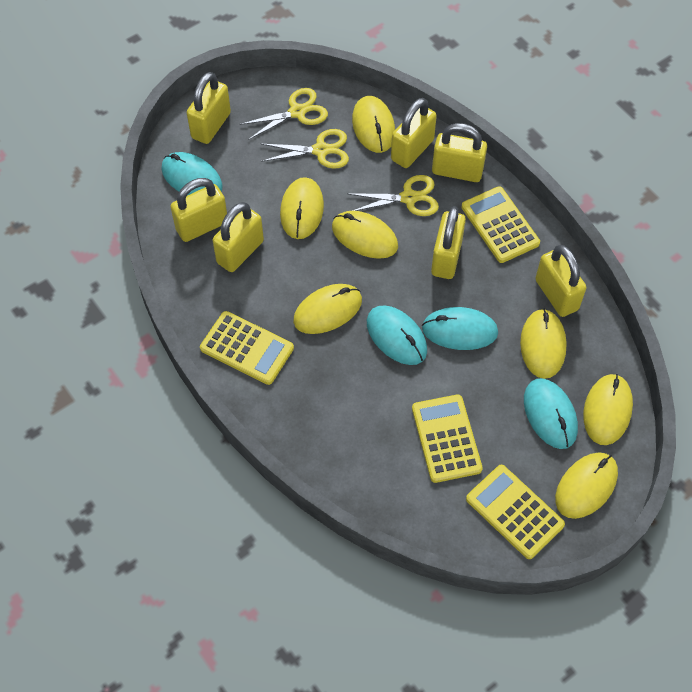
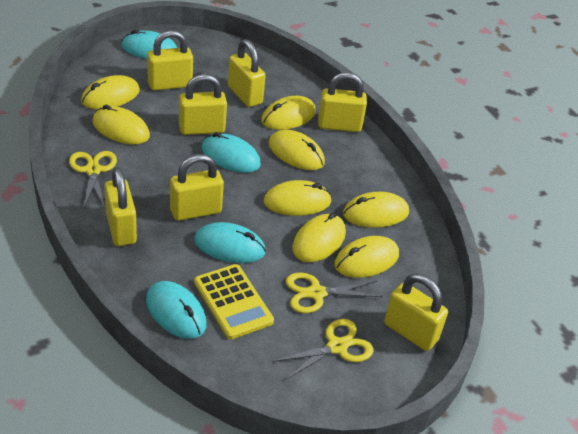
yellow calculator: [200,311,294,385] [412,394,483,483] [461,186,540,263] [466,465,565,559] = 4 -> [194,264,274,339] = 1
yellow mouse: [280,177,324,239] [293,284,362,334] [332,211,398,259] [352,96,395,153] [520,309,567,379] [555,452,618,519] [583,374,633,445] = 7 -> [81,75,140,109] [93,105,150,144] [261,96,316,130] [264,180,332,216] [269,130,325,170] [292,213,346,262] [334,236,399,278] [343,192,409,228] = 8

